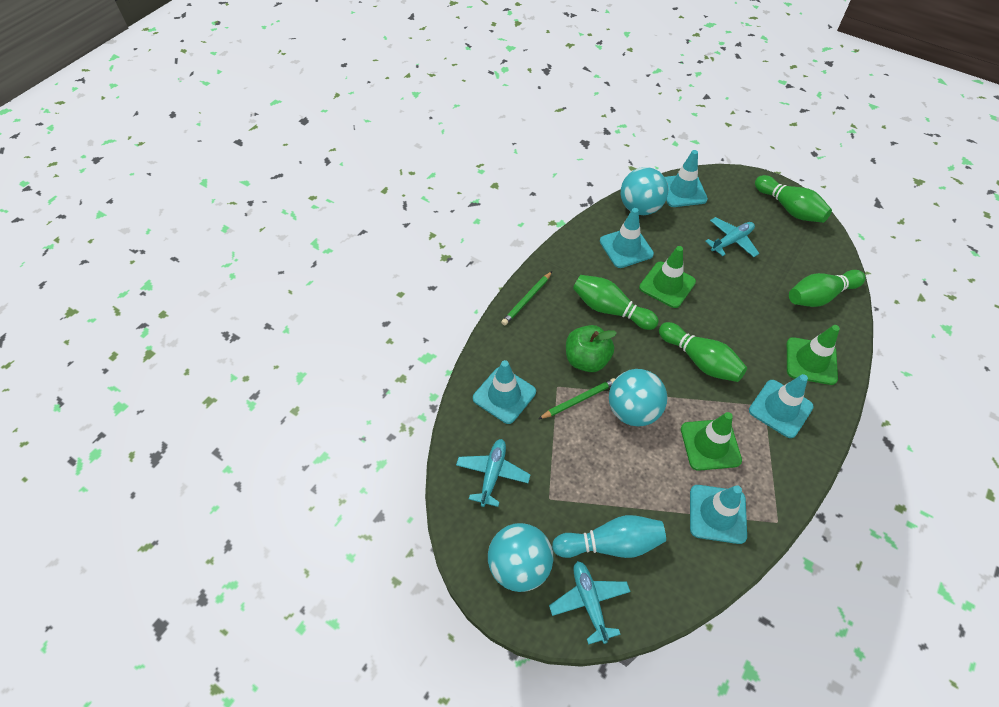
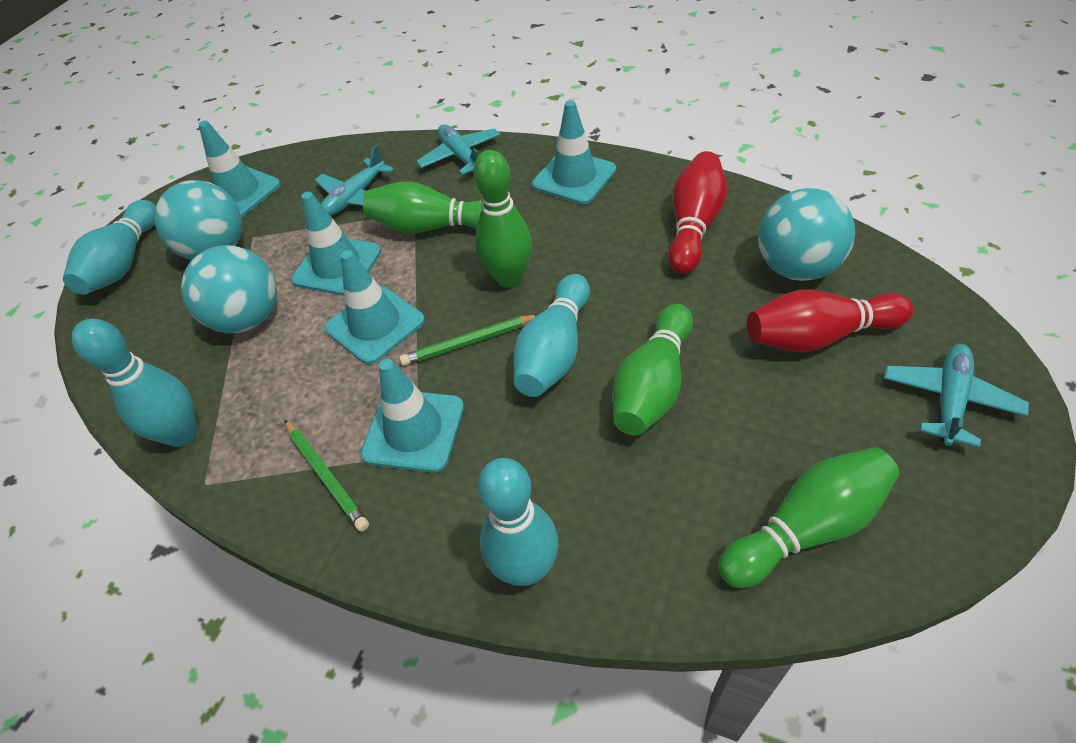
green apple: [566,325,617,372] = 1 -> none = 0
green traffic cone: [639,246,696,308] [681,412,742,471] [787,325,840,385] = 3 -> none = 0
red bowling pin: none = 0 -> [668,151,727,274] [747,289,914,352] = 2
turquoise bowling pin: [552,515,666,558] = 1 -> [63,200,156,295] [72,319,197,447] [478,458,559,586] [513,274,590,397] = 4

